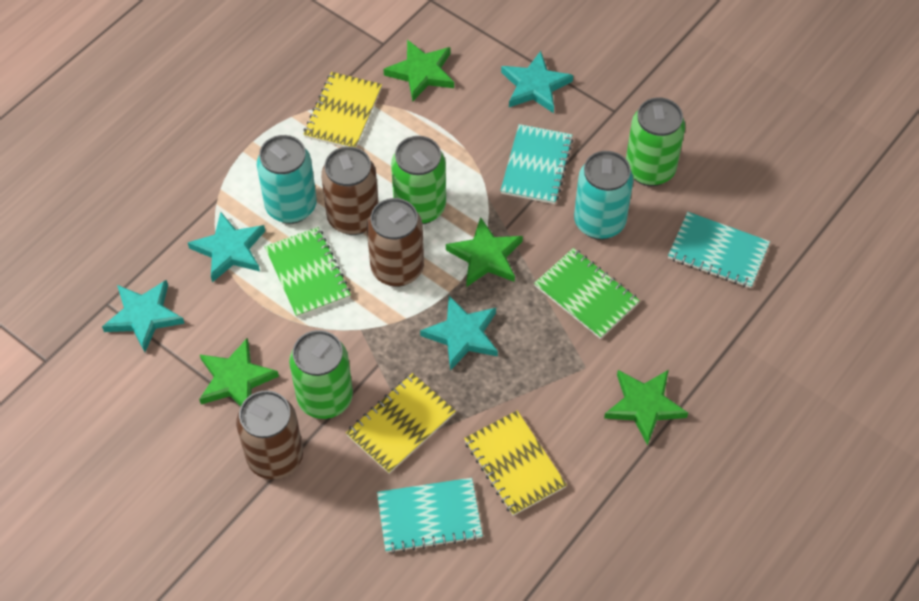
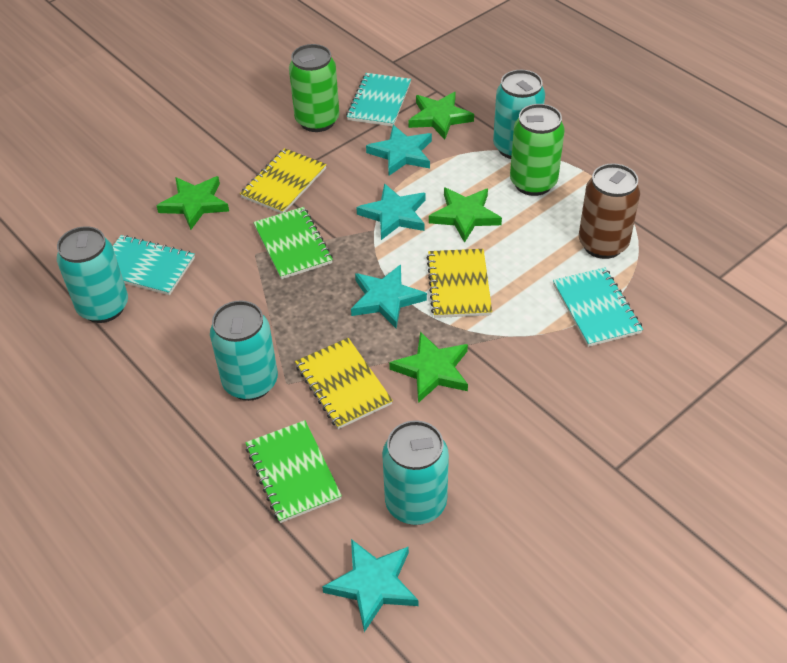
brown can: [236,390,303,479] [321,146,379,235] [367,198,424,287] = 3 -> [579,163,640,259] = 1
green can: [289,330,353,419] [391,136,446,224] [626,97,685,186] = 3 -> [289,44,339,132] [510,104,565,196] = 2
turquoise can: [257,135,317,224] [574,151,634,240] = 2 -> [57,226,128,323] [210,300,278,401] [382,420,449,525] [493,70,545,159] = 4

